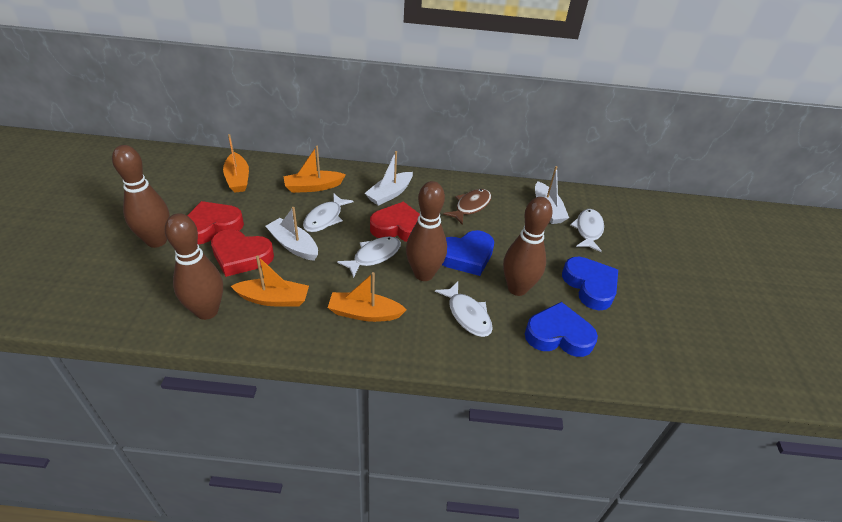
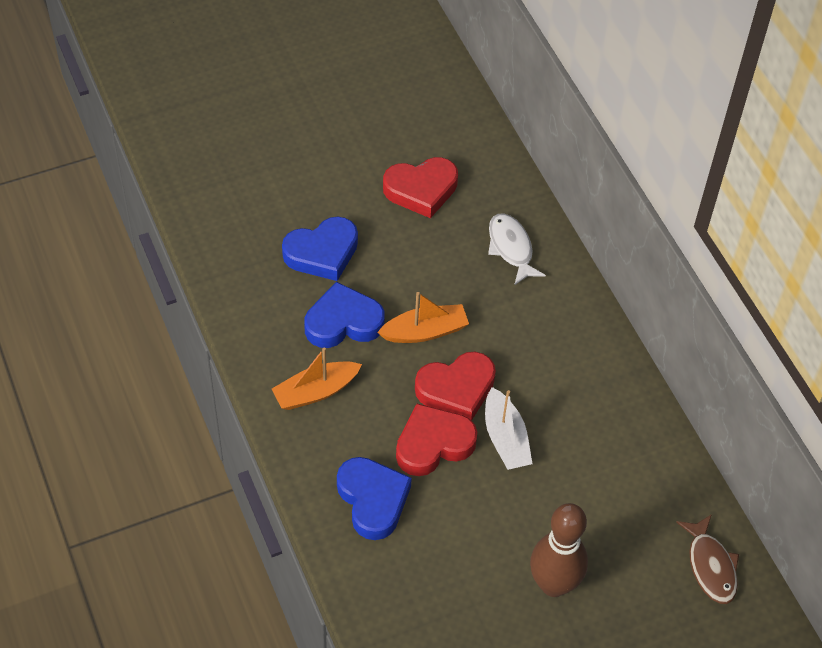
brown bowling pin: [112,145,170,248] [165,213,223,320] [406,181,447,281] [503,197,553,296] = 4 -> [530,503,588,597] = 1
orange boat: [223,134,249,193] [231,255,309,307] [283,146,346,193] [328,272,407,322] = 4 -> [272,347,362,410] [377,292,469,343] = 2
white boat: [265,207,318,261] [365,151,413,206] [535,166,569,224] = 3 -> [485,387,532,470] = 1
white fish: [303,193,354,232] [337,237,401,278] [435,282,493,337] [570,209,604,252] = 4 -> [488,214,546,285] = 1

